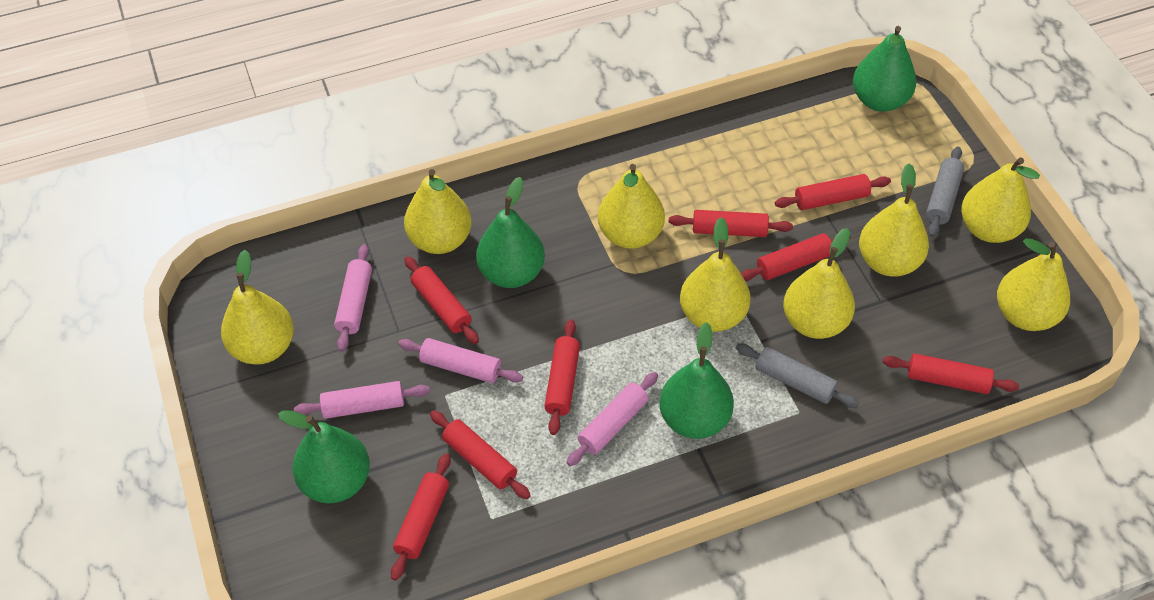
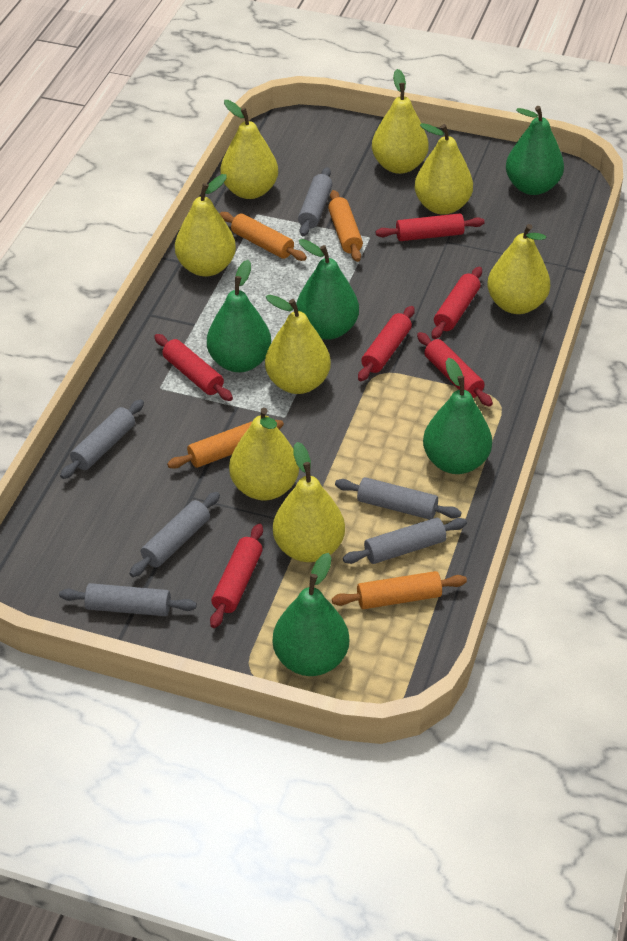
green pear: [278,410,370,503] [476,177,545,288] [659,322,734,439] [853,26,916,112] = 4 -> [207,260,271,372] [273,553,349,676] [296,239,359,340] [423,358,492,474] [506,106,564,195] = 5
grey rolling pin: [736,344,859,408] [926,147,965,237] = 2 -> [59,583,197,616] [60,400,144,479] [129,492,220,577] [298,167,332,236] [335,477,462,520] [343,517,467,564] = 6
orange rolling pin: none = 0 -> [167,420,284,469] [220,212,307,261] [328,190,363,262] [332,571,467,609] = 4
pink rolling pin: [294,381,430,419] [334,244,372,351] [398,338,523,383] [566,372,658,466] = 4 -> none = 0
red rolling pin: [391,453,451,581] [404,256,479,344] [430,410,531,499] [544,319,580,435] [669,210,793,237] [741,234,851,281] [775,174,891,210] [883,353,1019,394] = 8 -> [154,334,233,401] [210,524,263,628] [358,306,415,381] [376,213,485,241] [417,332,493,407] [431,267,482,339] = 6

